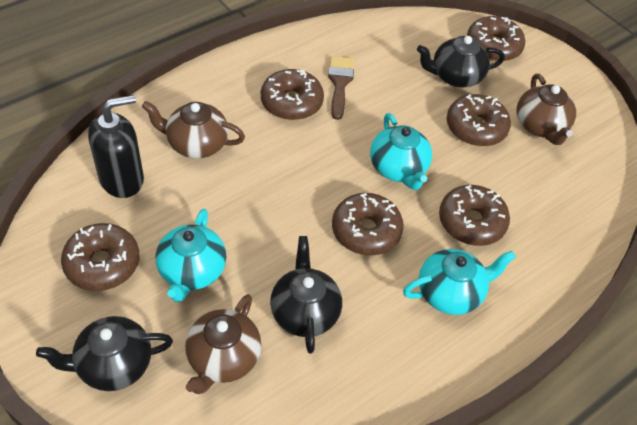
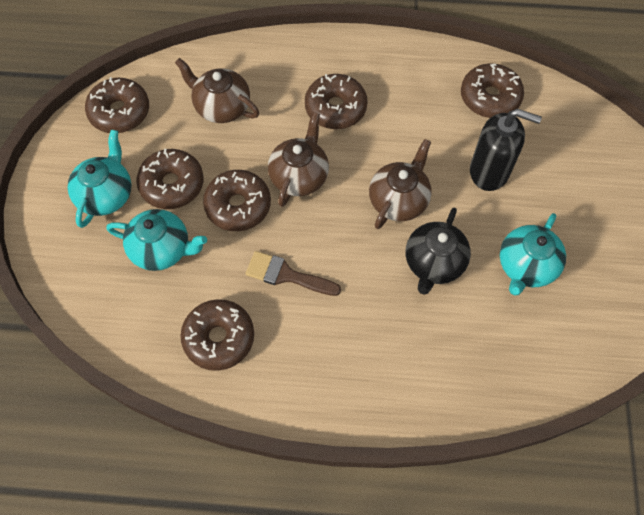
black teapot: [36,316,173,391] [270,236,342,354] [417,36,505,87] = 3 -> [406,208,471,295] = 1

